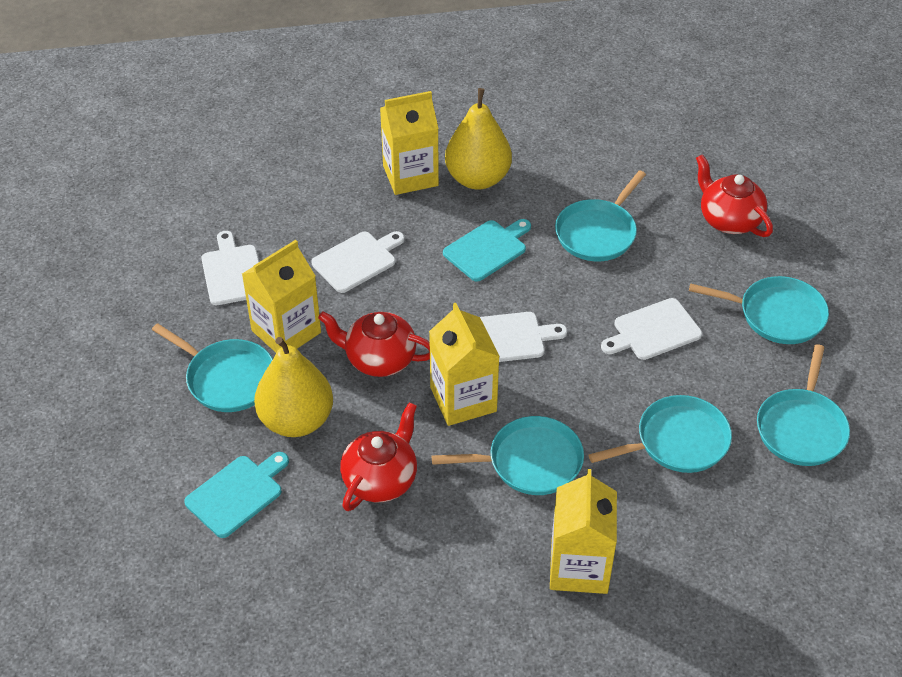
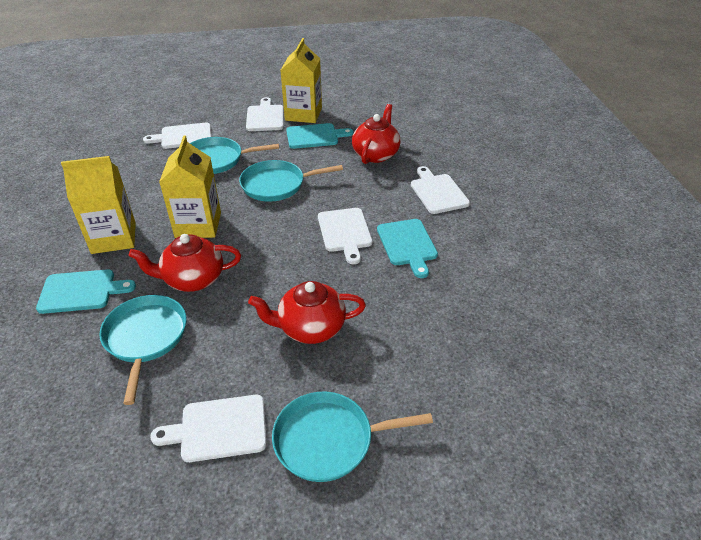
turquoise cutting board: [184,452,289,538] [443,219,531,282] = 2 -> [36,269,136,314] [286,123,353,149] [377,219,438,278] = 3
turquoise pan: [152,323,273,412] [432,416,584,495] [555,170,646,261] [588,395,732,473] [689,276,829,344] [757,344,850,466] = 6 -> [99,295,186,405] [190,137,279,174] [239,160,343,202] [272,392,433,482] = 4
white cutting board: [201,231,259,305] [311,231,404,293] [480,312,567,362] [601,298,702,360] = 4 -> [143,123,212,149] [150,395,267,462] [246,97,284,131] [318,208,373,264] [411,166,470,214] = 5
yellow carton: [242,240,321,353] [380,91,439,195] [429,303,499,426] [550,469,617,594] = 4 -> [61,156,136,254] [159,135,221,238] [280,38,322,123] = 3
yellow pear: [254,337,333,437] [445,88,512,190] = 2 -> none = 0

